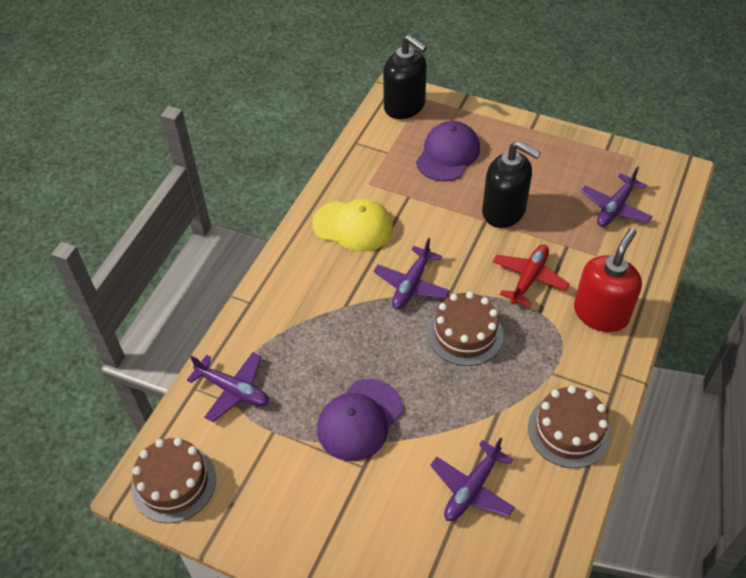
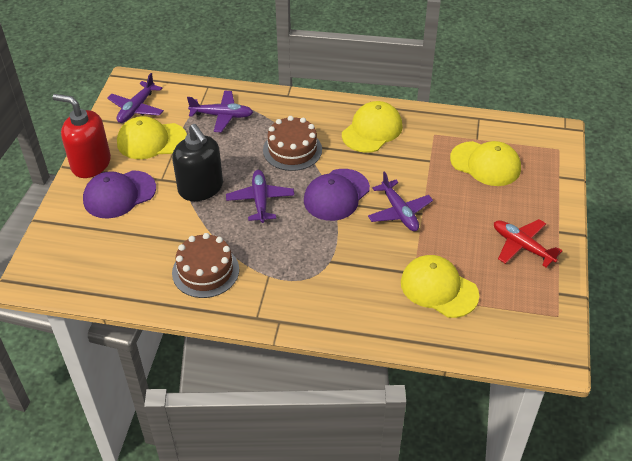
black soap dispenser: [383,35,427,119] [482,141,541,228] = 2 -> [172,124,223,201] = 1
brown cake: [131,438,216,523] [428,292,504,366] [528,386,611,468] = 3 -> [172,233,239,298] [263,116,322,171] = 2
yellow cap: [312,199,393,252] = 1 -> [117,116,187,159] [342,101,403,153] [401,255,479,318] [450,141,521,186] = 4

